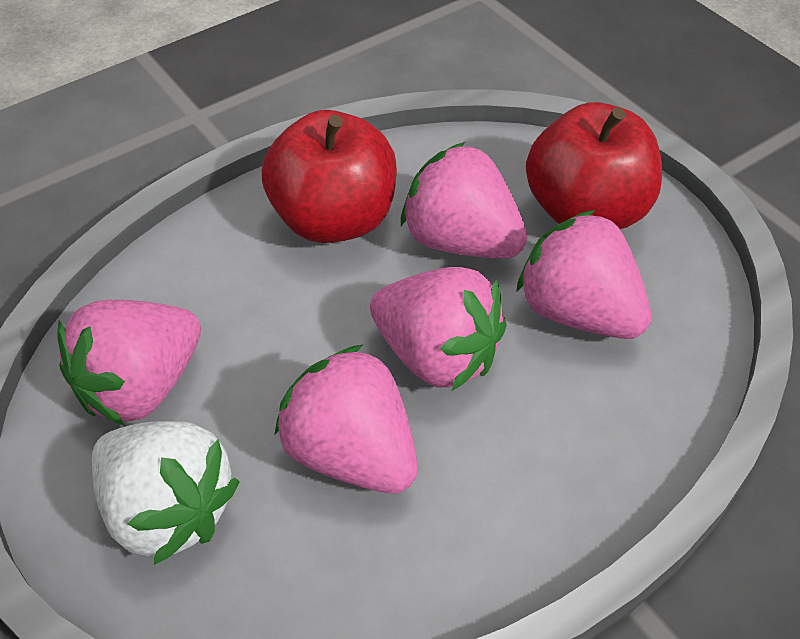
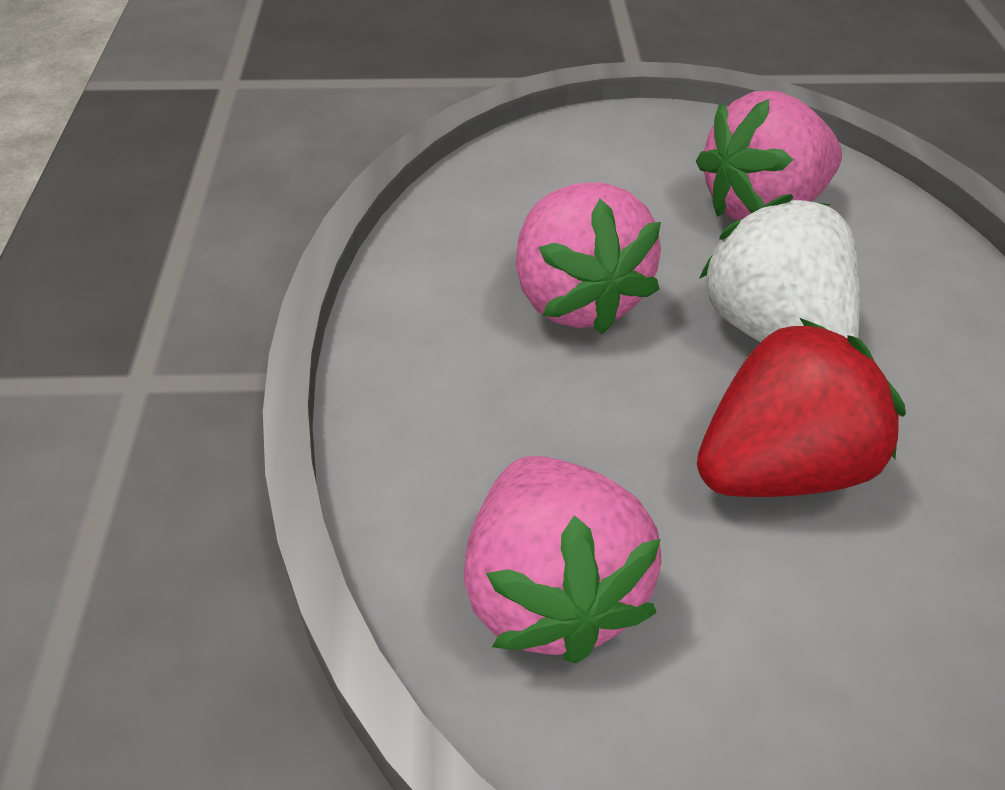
pink strawberry: [57,300,201,426] [275,345,418,494] [370,267,507,391] [401,142,527,258] [516,210,651,339] = 5 -> [464,456,661,664] [516,182,661,334] [696,91,842,221] = 3
red apple: [262,110,397,243] [526,102,662,229] = 2 -> none = 0
red strawberry: none = 0 -> [697,318,906,497] = 1

